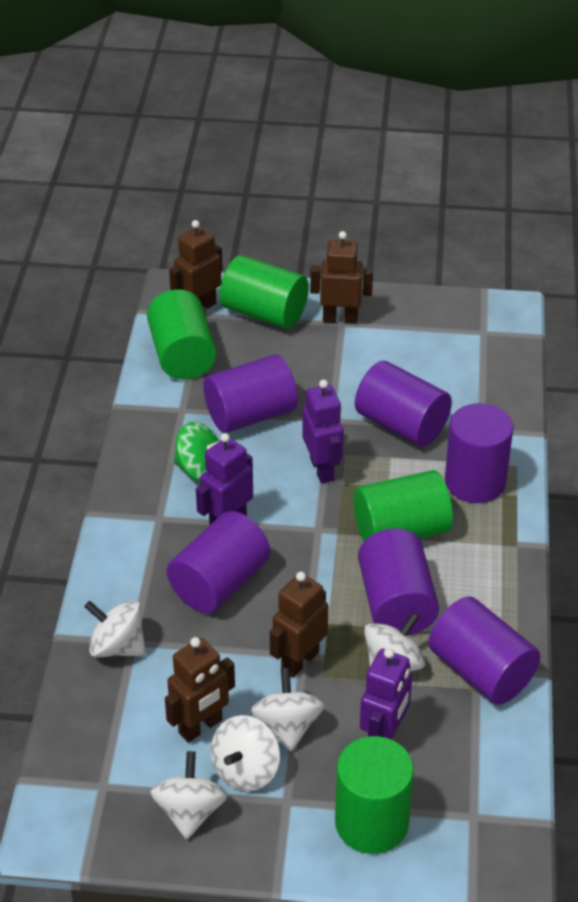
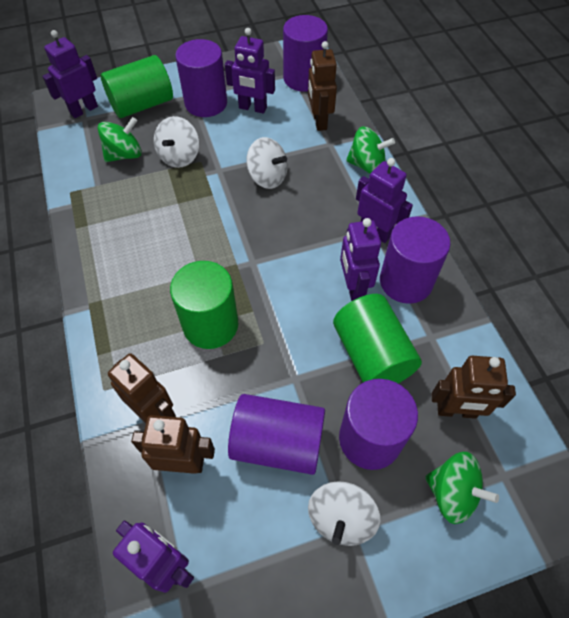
green cylinder: [147,289,217,379] [220,255,309,329] [335,736,414,854] [354,470,453,541] = 4 -> [101,55,173,118] [170,261,238,349] [333,294,422,383] = 3
green spinning top: [174,422,221,482] = 1 -> [98,117,142,162] [346,126,395,173] [425,452,499,524] = 3
purple cylinder: [167,511,270,613] [204,354,298,433] [355,361,452,447] [358,528,439,636] [429,597,540,705] [445,403,513,503] = 6 -> [175,39,227,117] [228,394,325,475] [283,15,328,92] [339,379,418,470] [380,216,451,304] = 5
purple robot: [196,433,253,526] [302,380,343,483] [360,648,412,739] = 3 -> [42,30,98,118] [113,521,194,593] [225,28,275,114] [340,218,381,301] [356,158,413,243] = 5
white spinning top: [85,600,146,657] [150,751,228,839] [211,715,280,791] [251,668,325,751] [364,612,426,671] = 5 -> [154,116,199,168] [246,137,288,189] [308,481,380,546] = 3

